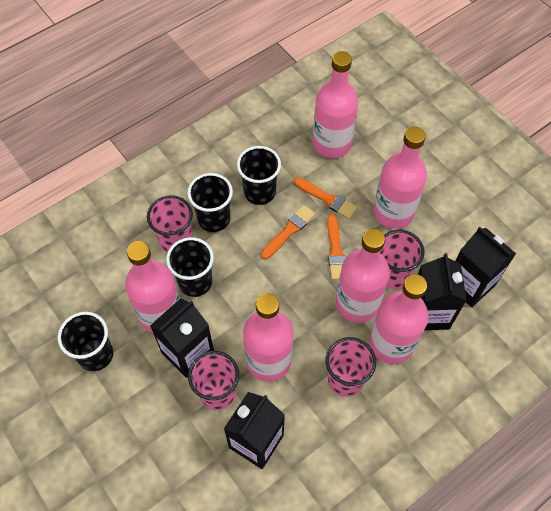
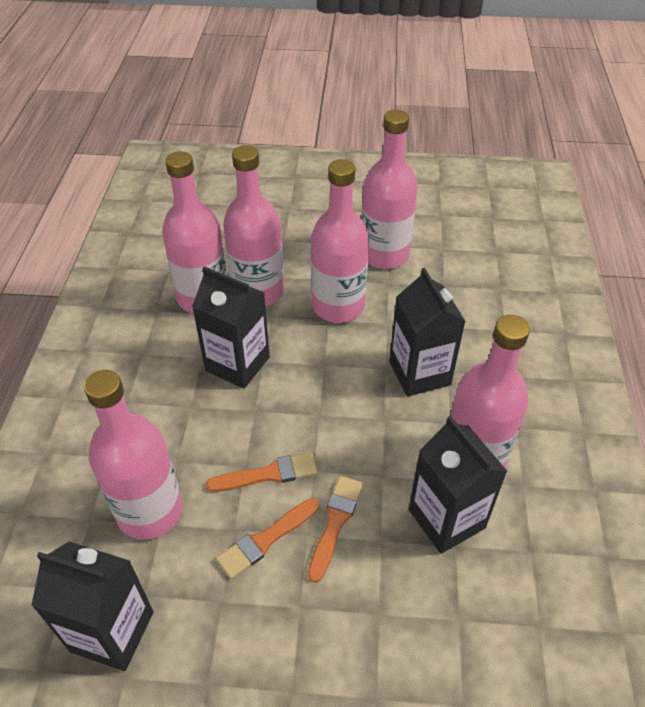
black cup: [58,312,113,371] [166,237,214,297] [187,173,233,232] [237,146,281,205] = 4 -> none = 0
pink cup: [147,195,193,253] [188,351,239,410] [326,337,376,397] [380,230,424,289] = 4 -> none = 0

